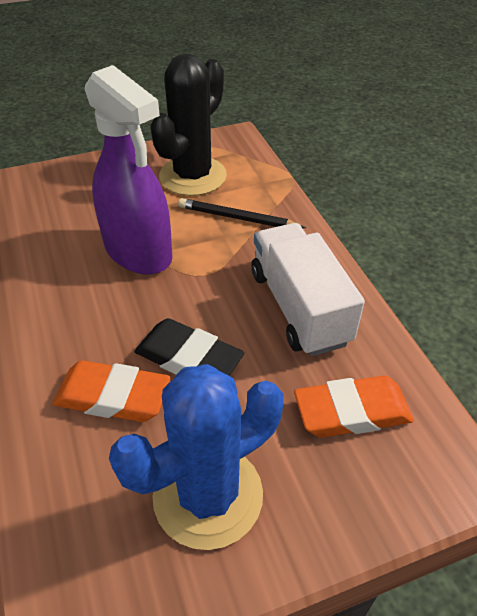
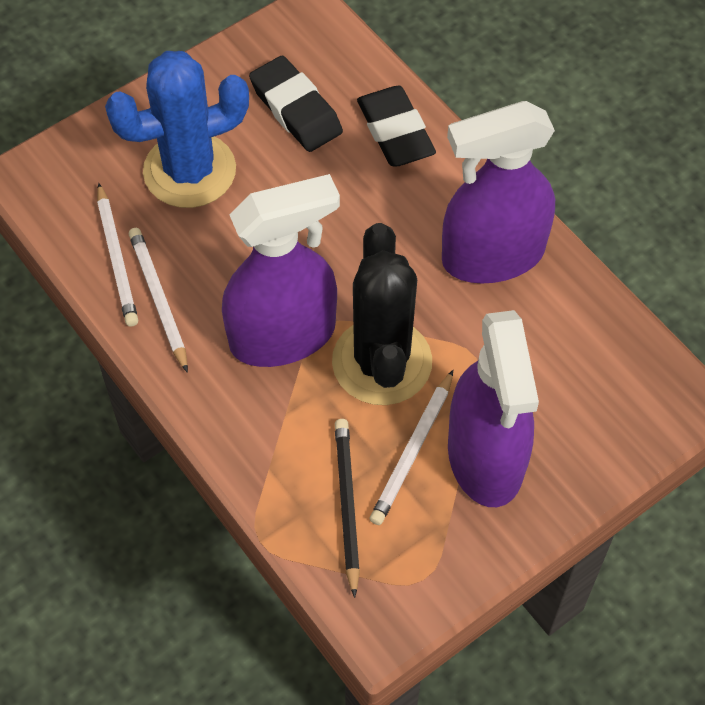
black eraser: [135,318,244,376] = 1 -> [249,55,343,152] [357,86,436,166] = 2
orange eraser: [53,360,170,422] [294,376,414,438] = 2 -> none = 0
purple spray bottle: [85,65,173,275] = 1 -> [222,174,340,367] [442,101,555,284] [448,310,539,507] = 3
white pencil: none = 0 -> [97,183,138,327] [129,228,188,373] [370,370,453,525] = 3
white truck: [251,223,365,356] = 1 -> none = 0

